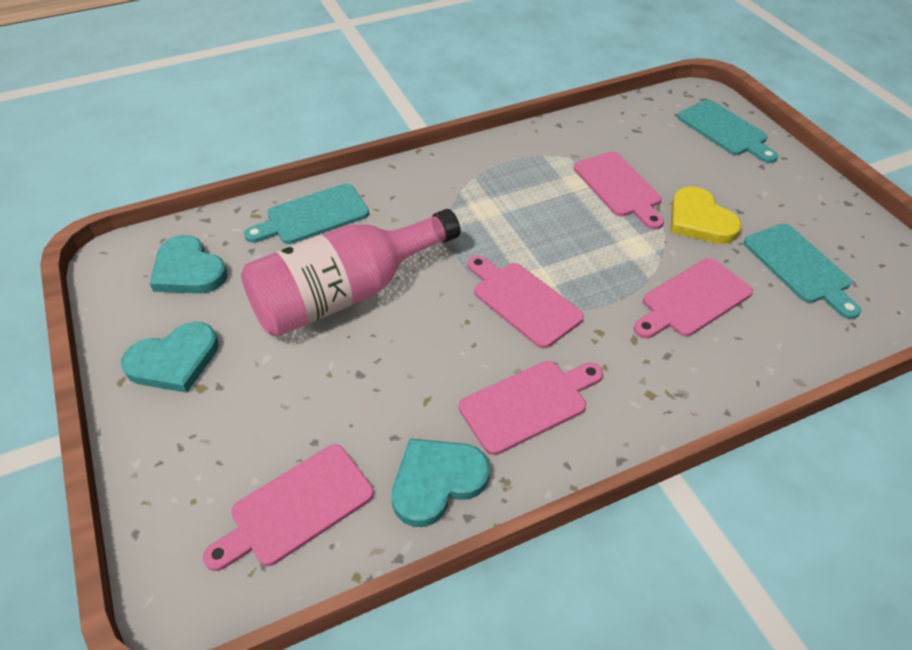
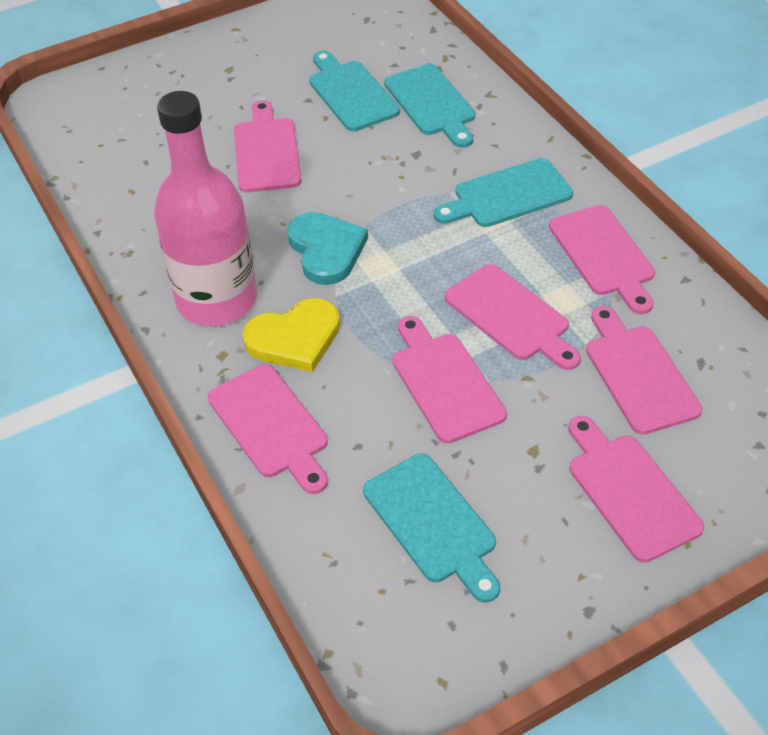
pink cutting board: [203,444,374,571] [459,361,603,455] [467,255,584,348] [574,152,664,230] [633,258,753,339] = 5 -> [208,364,328,494] [234,100,301,192] [393,316,507,443] [445,264,581,370] [549,205,655,314] [568,416,704,563] [586,306,702,435] = 7
turquoise cutting board: [244,183,369,244] [677,100,778,163] [744,224,861,319] = 3 -> [309,51,400,131] [363,454,500,603] [384,64,475,148] [433,158,573,227] = 4
turquoise heart: [121,322,219,393] [149,235,227,294] [391,438,490,527] = 3 -> [287,212,368,285] = 1

